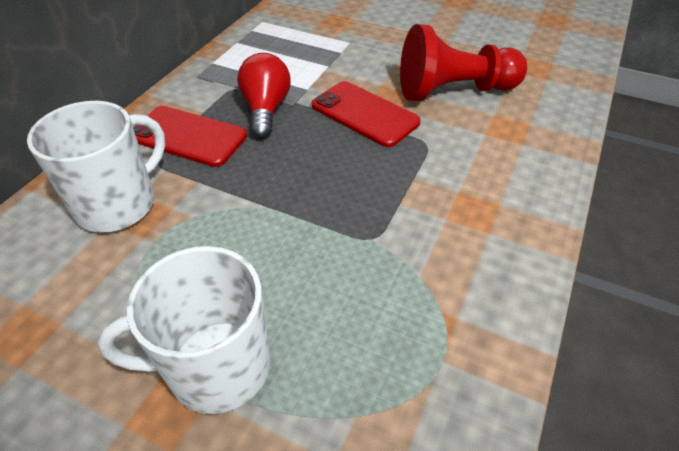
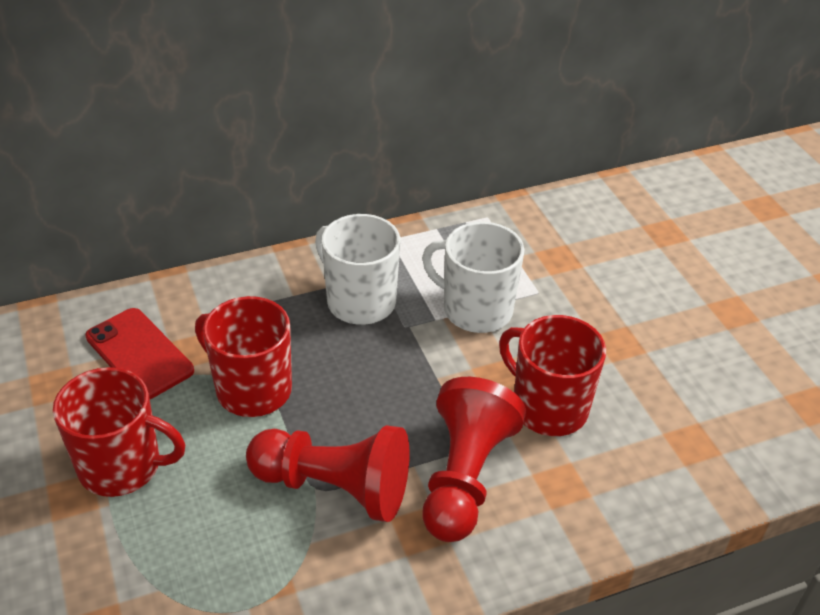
red light bulb: [237,53,291,138] = 1 -> none = 0
red mug: none = 0 -> [53,367,185,497] [195,296,292,417] [499,315,606,436] = 3
red pawn: [400,24,527,101] = 1 -> [246,425,409,522] [423,377,526,542] = 2
red phone: [133,106,247,167] [312,81,421,147] = 2 -> [85,308,194,399] = 1

